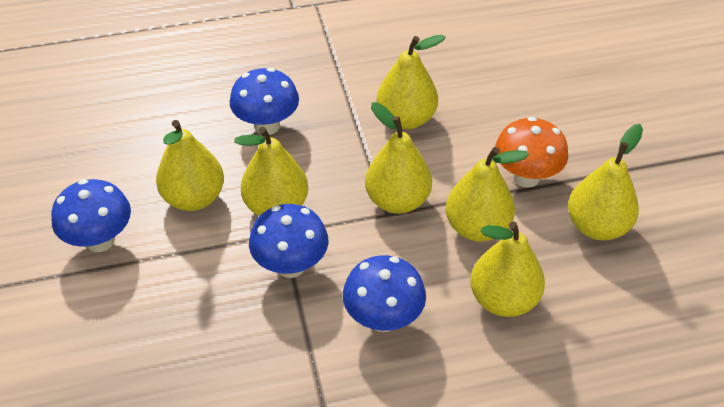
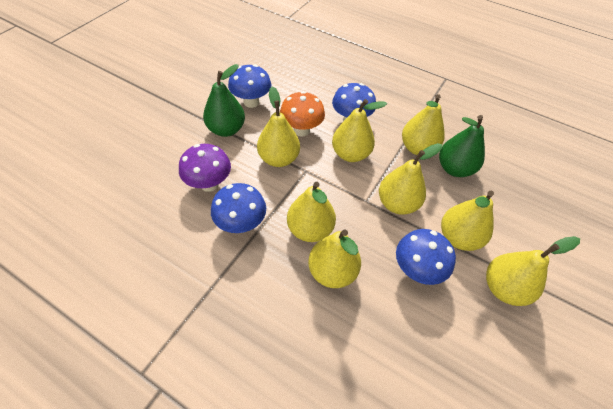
green pear: none = 0 -> [203,64,245,137] [439,115,485,177] = 2
purple mushroom: none = 0 -> [179,144,231,192] = 1
yellow pear: [156,120,224,211] [234,127,308,216] [365,102,432,214] [376,35,446,129] [445,147,529,242] [470,221,545,317] [568,124,643,240] = 7 -> [257,86,300,167] [287,182,336,242] [308,230,361,288] [332,99,387,162] [379,143,442,215] [402,94,445,155] [441,191,494,251] [486,236,580,306] = 8

